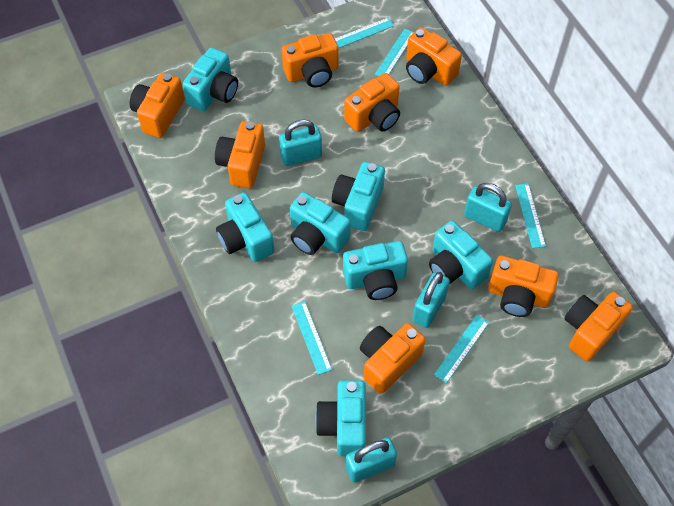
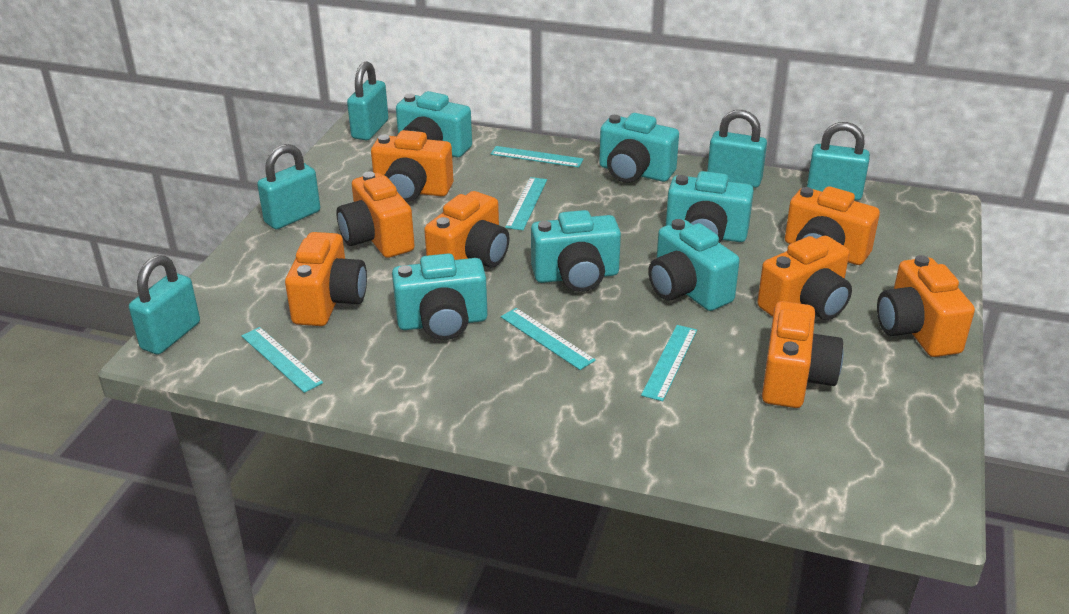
turquoise camera: [182,47,238,111] [216,192,275,262] [290,192,351,255] [315,380,366,456] [332,162,385,231] [343,241,408,300] [429,221,493,289] = 7 -> [392,253,488,340] [396,91,472,157] [531,210,621,292] [599,113,679,183] [648,219,740,311] [666,171,754,243] = 6
turquoise padlock: [279,120,322,166] [346,438,397,483] [412,272,450,328] [464,183,512,232] = 4 -> [129,255,200,355] [257,144,320,230] [347,61,388,140] [707,110,767,188] [807,122,870,201] = 5

